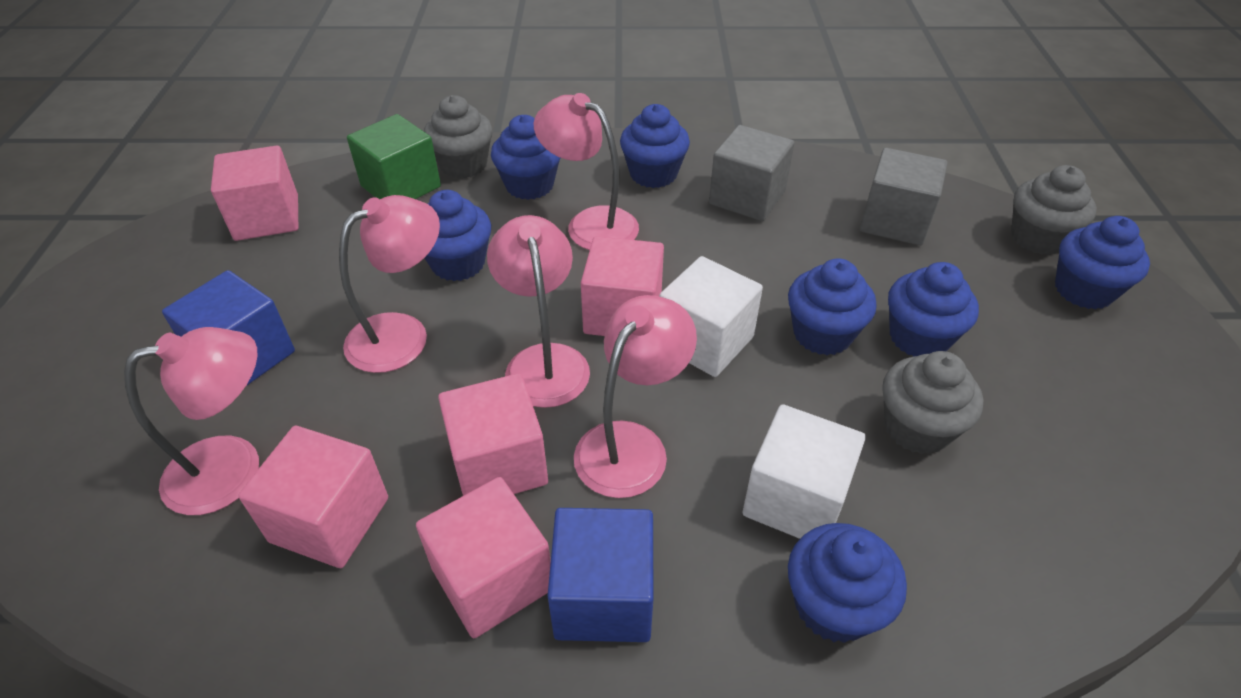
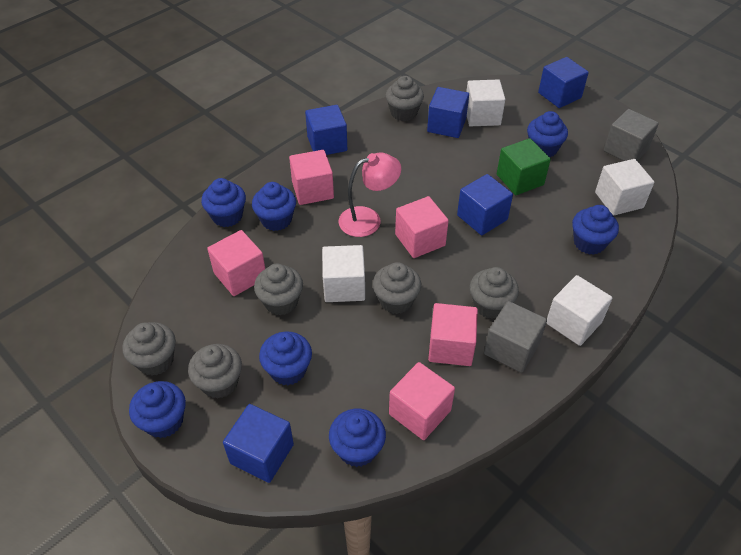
blue cube: [162,270,295,386] [547,508,654,642] = 2 -> [223,404,294,483] [305,105,347,155] [427,87,469,138] [457,174,513,235] [538,57,589,108] = 5
grey cupcake: [424,95,493,179] [882,351,984,454] [1011,165,1096,255] = 3 -> [123,322,176,376] [188,344,242,399] [254,264,303,315] [373,262,421,314] [385,76,424,121] [470,267,519,319] = 6
pink lamp: [124,327,259,515] [339,195,440,373] [487,215,590,408] [533,93,639,250] [574,295,697,498] = 5 -> [338,153,401,237] = 1
white cube: [659,256,763,377] [743,404,866,539] = 2 -> [322,245,365,302] [466,79,505,127] [546,275,612,346] [595,159,654,216] = 4

